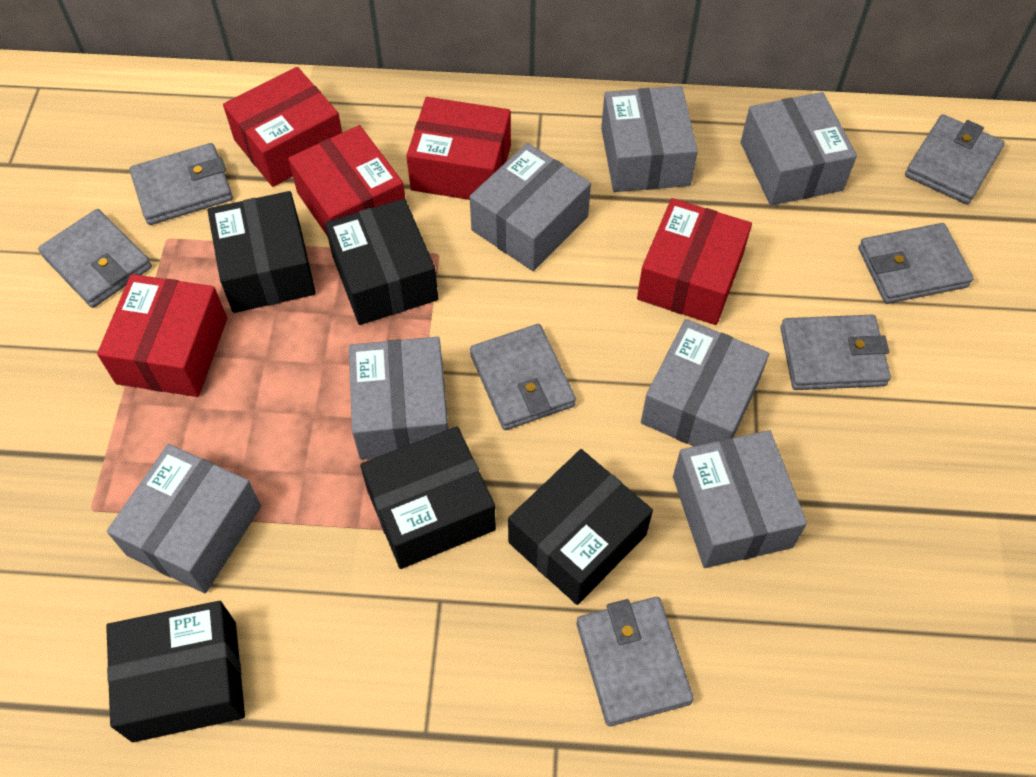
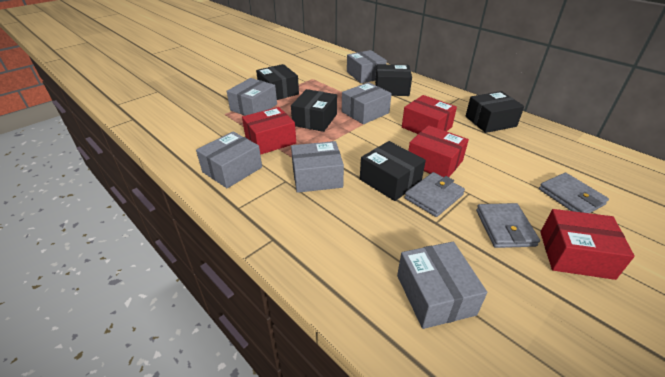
grey box: [107,444,261,593] [349,337,448,460] [470,143,591,271] [601,86,698,192] [641,319,769,446] [673,430,807,568] [741,92,857,206] = 7 -> [196,131,262,188] [227,78,277,116] [291,141,344,193] [342,82,392,124] [347,50,387,83] [397,242,487,329] = 6
grey wallet: [38,209,152,308] [130,143,233,225] [470,324,576,430] [577,597,694,726] [780,315,891,390] [858,223,973,304] [905,114,1005,204] = 7 -> [405,172,465,217] [476,203,540,248] [539,173,609,213] = 3
red box: [97,274,227,397] [223,67,342,187] [288,125,405,237] [406,97,511,200] [637,198,752,325] = 5 -> [242,107,296,155] [402,95,457,134] [408,125,469,177] [540,209,635,280] = 4

